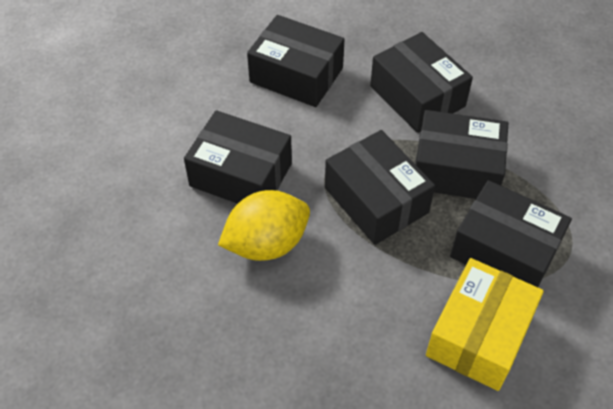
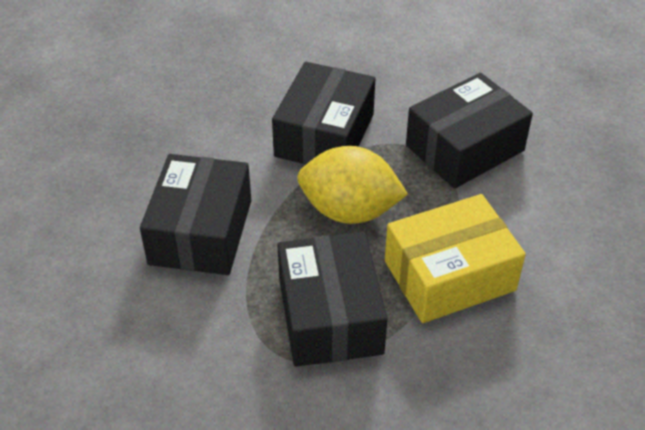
black box: [184,110,292,204] [247,15,345,107] [325,130,435,245] [370,32,473,133] [415,110,508,199] [450,180,572,287] = 6 -> [140,154,251,275] [272,62,375,165] [277,232,387,367] [406,73,533,189] = 4

